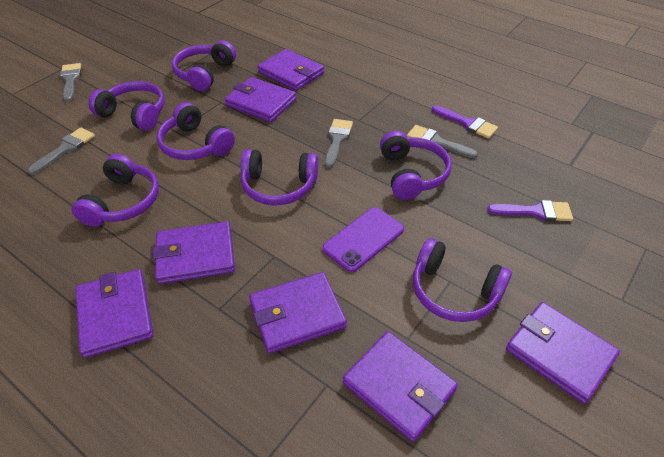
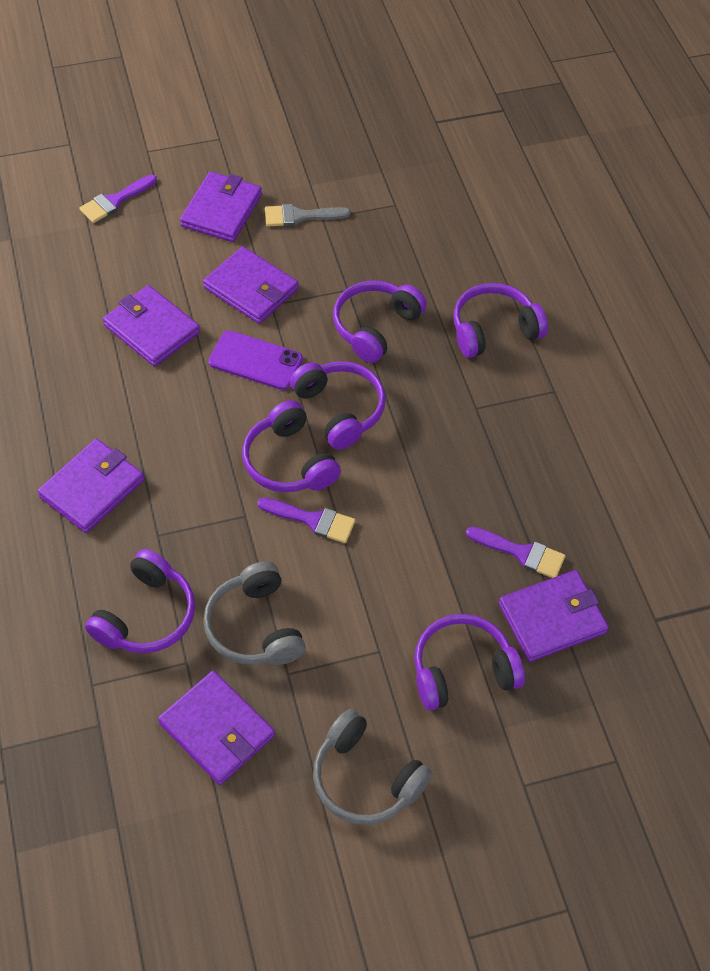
grey brush: [28,128,95,174] [60,63,81,102] [325,119,353,168] [407,125,478,158] = 4 -> [265,204,351,226] = 1
grey headphones: none = 0 -> [203,561,306,665] [313,709,432,825] = 2
purple brush: [432,105,498,139] [487,200,573,221] = 2 -> [79,175,157,223] [257,497,355,543] [466,526,565,578] = 3
purple headphones: [72,154,159,227] [88,81,165,131] [157,102,235,160] [172,41,236,91] [241,149,318,205] [380,131,452,200] [413,238,512,322] = 7 -> [85,549,195,653] [242,400,341,492] [290,361,386,450] [333,281,427,363] [414,614,525,710] [453,283,548,358] = 6
purple wallet: [75,269,153,358] [153,221,235,284] [225,77,296,122] [249,272,347,354] [257,49,324,91] [343,331,458,442] [506,302,620,404] = 7 -> [37,439,144,533] [103,285,200,367] [158,671,275,785] [180,172,262,242] [203,246,298,324] [499,570,609,662] = 6

